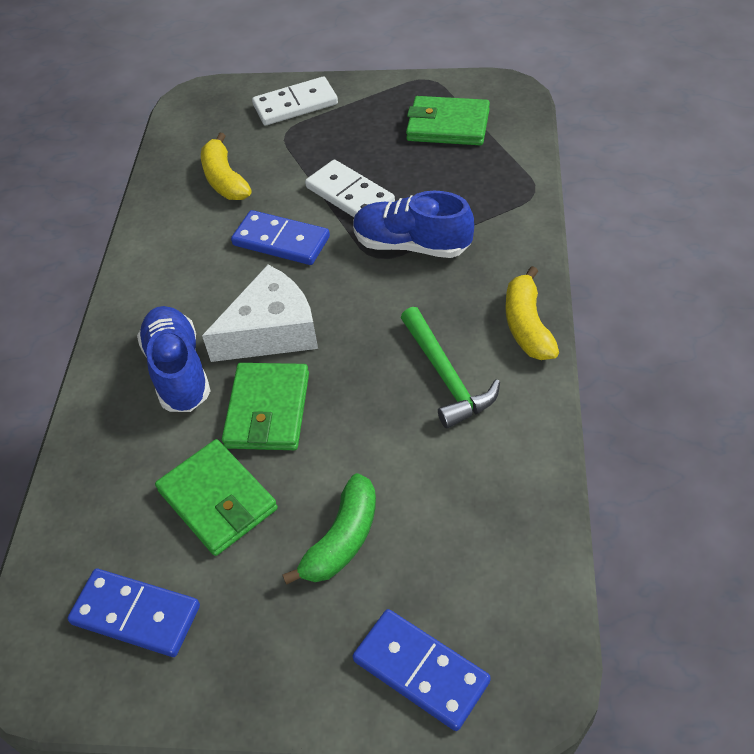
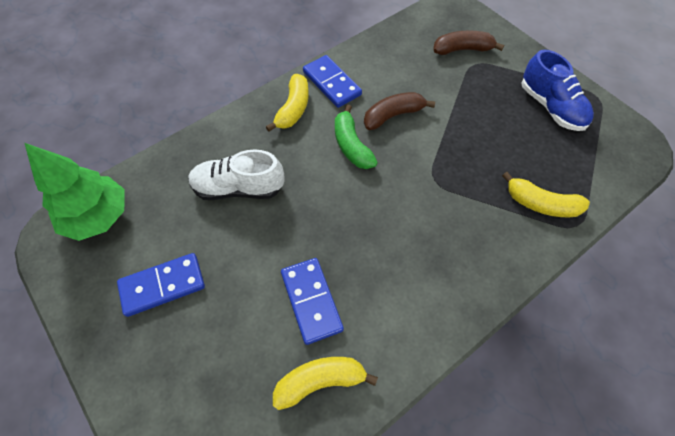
blue shoe: [137,306,211,412] [353,191,474,258] = 2 -> [521,50,594,131] = 1
brown banana: none = 0 -> [364,92,435,130] [433,30,504,55] = 2
green hammer: [401,307,500,429] = 1 -> none = 0
green tree: none = 0 -> [25,143,125,241] = 1
green wallet: [155,439,278,556] [222,363,309,450] [406,96,490,145] = 3 -> none = 0
white cheese: [202,265,318,362] = 1 -> none = 0
white domino: [252,77,338,125] [305,160,395,217] = 2 -> none = 0
white shoe: none = 0 -> [188,149,285,200] = 1
yellow banana: [201,133,252,200] [505,266,559,360] = 2 -> [266,74,309,131] [273,357,378,410] [502,172,590,217] = 3

